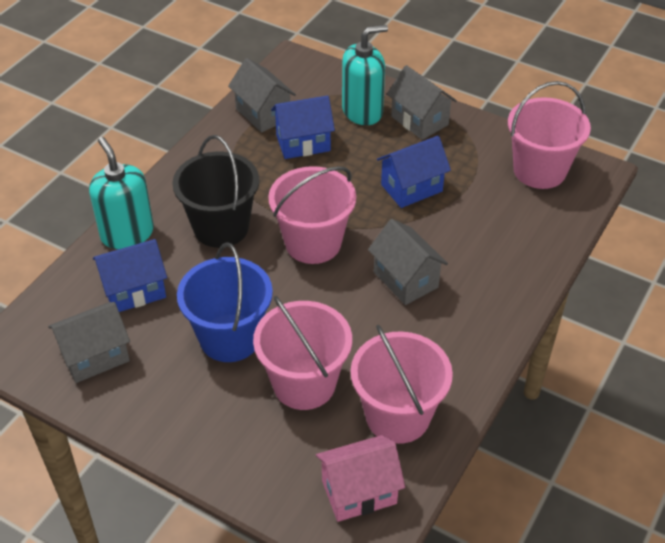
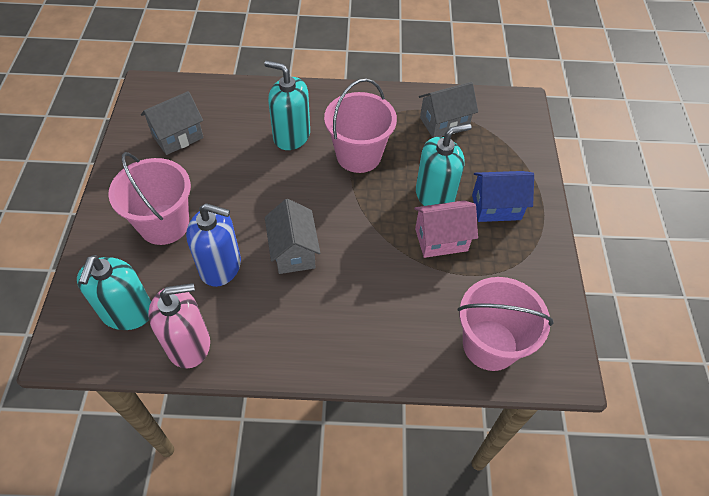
black bucket: [172,135,259,248] = 1 -> none = 0
blue bucket: [177,242,273,362] = 1 -> none = 0
blue house: [93,239,167,312] [271,95,335,159] [377,136,451,208] = 3 -> [472,171,534,222] = 1
blue soap dispenser: none = 0 -> [186,203,241,287] = 1
grey house: [48,302,130,383] [228,58,296,133] [368,219,448,305] [387,65,457,140] = 4 -> [141,91,204,155] [265,199,320,274] [419,82,478,138] = 3
pink bucket: [253,296,352,410] [268,166,356,264] [351,325,453,444] [508,81,591,189] = 4 -> [108,152,191,245] [324,78,397,173] [458,277,554,371] = 3
pink soap dispenser: none = 0 -> [148,283,210,369] = 1
turquoise soap dispenser: [89,137,154,249] [342,25,388,125] = 2 -> [77,255,151,330] [264,60,310,150] [416,123,472,206] = 3

